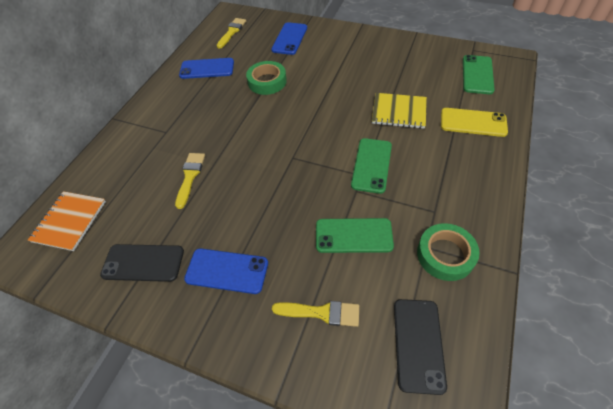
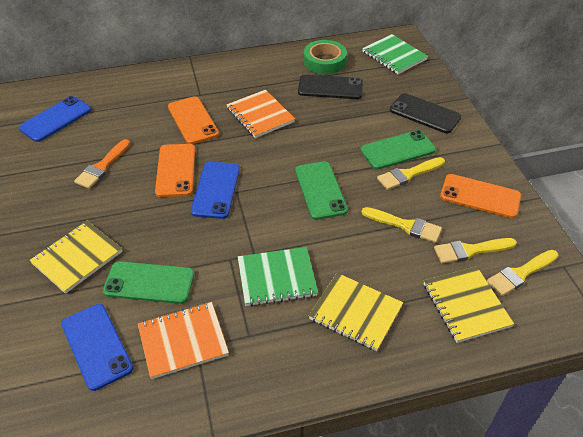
green notebook: none = 0 -> [238,247,318,306] [362,34,428,74] = 2
green tape: [246,61,287,95] [417,223,480,281] = 2 -> [304,40,347,74] = 1
orange brush: none = 0 -> [74,139,130,189] = 1
orange notebook: [28,191,106,251] = 1 -> [138,302,229,379] [226,90,295,138] = 2
orange phone: none = 0 -> [155,144,195,197] [168,96,219,144] [440,174,521,218] = 3
yellow brush: [175,153,205,209] [217,18,246,49] [272,301,359,327] = 3 -> [362,207,442,243] [377,157,445,190] [434,238,517,263] [487,250,559,296] = 4
yellow notebook: [372,93,427,129] = 1 -> [30,221,122,294] [309,273,403,351] [424,266,514,343] = 3
yellow phone: [441,108,508,137] = 1 -> none = 0

